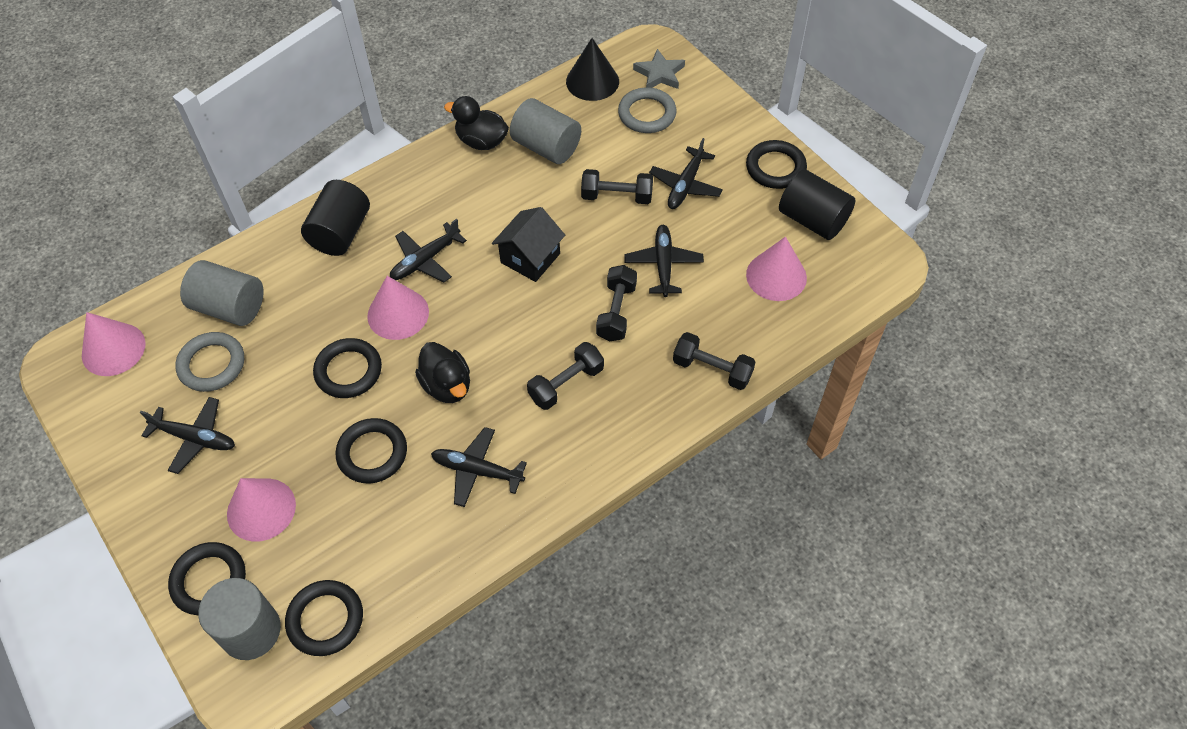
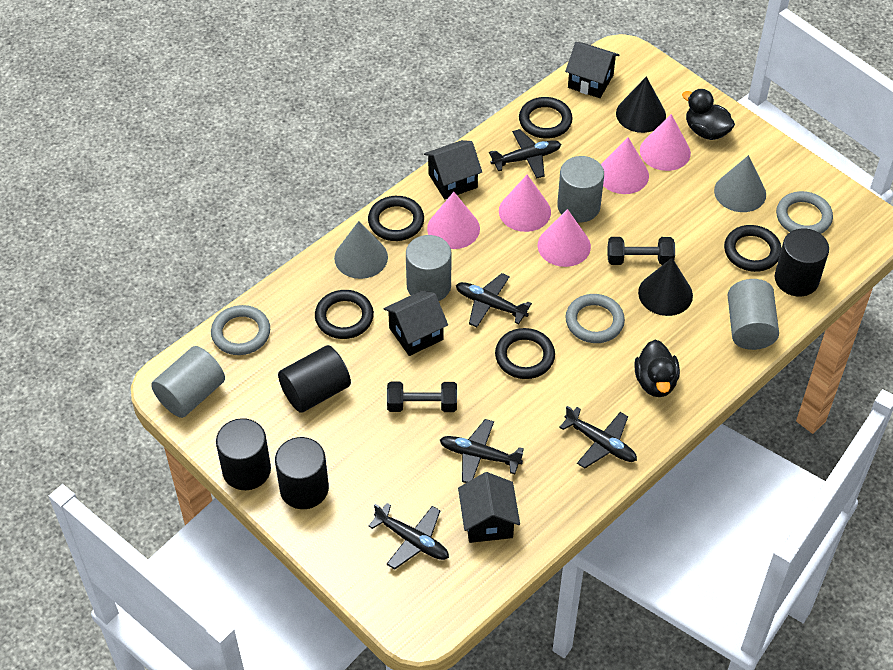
black cone: [566,38,619,101] = 1 -> [616,76,666,133] [638,258,693,316] = 2
black cylinder: [301,180,370,256] [779,169,855,240] = 2 -> [216,418,271,490] [275,437,329,509] [278,345,351,413] [775,228,829,296] = 4
black dumbbell: [527,342,604,410] [581,169,653,204] [596,265,637,341] [673,332,755,390] = 4 -> [387,382,457,412] [608,237,675,265] = 2
black house: [492,207,565,282] = 1 -> [383,290,448,356] [424,140,482,199] [458,472,520,543] [565,42,619,98] = 4
grey cone: none = 0 -> [334,221,388,279] [714,155,766,212] = 2
grey cylinder: [180,260,264,326] [198,578,281,660] [510,98,581,164] = 3 -> [151,346,225,418] [406,235,451,301] [557,156,604,222] [728,279,779,350] = 4
grey ring: [175,332,244,392] [618,88,676,133] = 2 -> [211,305,270,355] [565,294,625,343] [776,191,833,234] = 3
grey star: [633,49,685,89] = 1 -> none = 0
pink cone: [82,312,146,376] [227,478,296,542] [367,276,429,340] [746,237,807,301] = 4 -> [427,192,480,249] [499,175,551,232] [538,209,591,267] [601,137,649,194] [640,114,691,171] = 5

